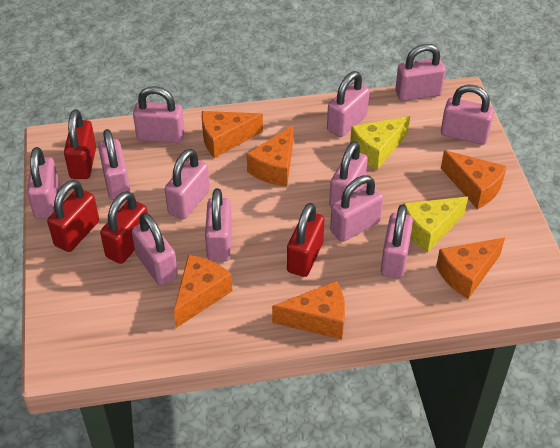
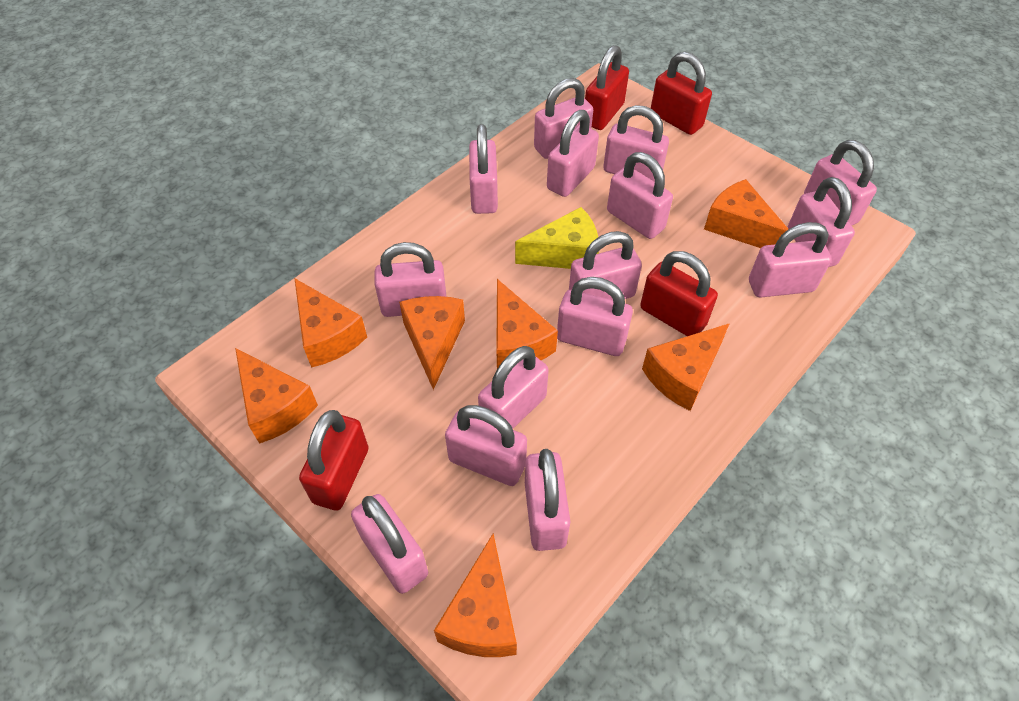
orange cheese: [174,255,232,328] [202,111,263,158] [247,125,293,187] [272,281,345,340] [436,237,505,299] [441,150,507,209] = 6 -> [235,348,318,444] [294,278,367,368] [399,296,465,390] [434,534,517,657] [496,279,558,369] [642,323,730,411] [704,179,788,248] = 7
pink padlock: [27,147,60,219] [98,129,131,200] [132,213,178,286] [133,86,185,143] [165,149,210,220] [205,188,232,262] [327,71,370,137] [329,141,368,207] [330,175,383,242] [381,204,413,279] [395,44,446,101] [441,85,494,145] = 12 -> [351,494,428,594] [375,242,446,317] [445,405,527,486] [469,124,498,214] [478,346,549,429] [525,449,570,551] [534,78,593,159] [547,110,599,197] [557,277,633,356] [569,231,642,300] [603,105,669,182] [607,152,673,239] [749,222,832,298] [788,177,855,267] [804,140,877,226] = 15
yellow cheese: [350,116,410,170] [403,197,468,253] = 2 -> [515,207,599,269] = 1

